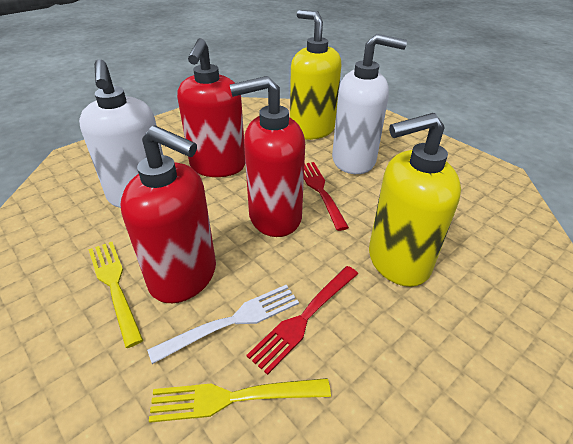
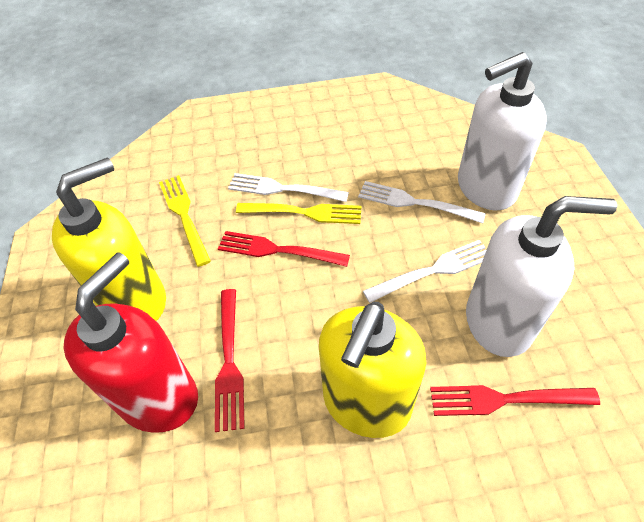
red fork: [246,266,358,375] [304,162,349,231] = 2 -> [215,289,245,432] [218,231,350,267] [430,385,600,416] = 3
red soap dispenser: [120,125,216,303] [177,38,245,177] [230,76,305,237] = 3 -> [63,252,198,433] = 1
white fork: [147,285,299,364] = 1 -> [228,173,349,202] [358,181,486,223] [363,240,487,303] = 3

